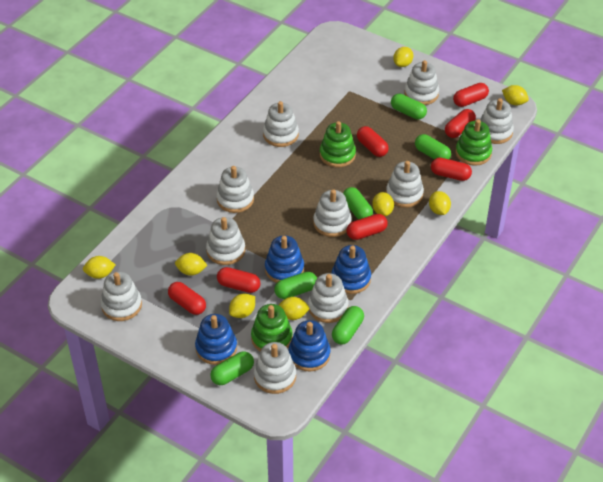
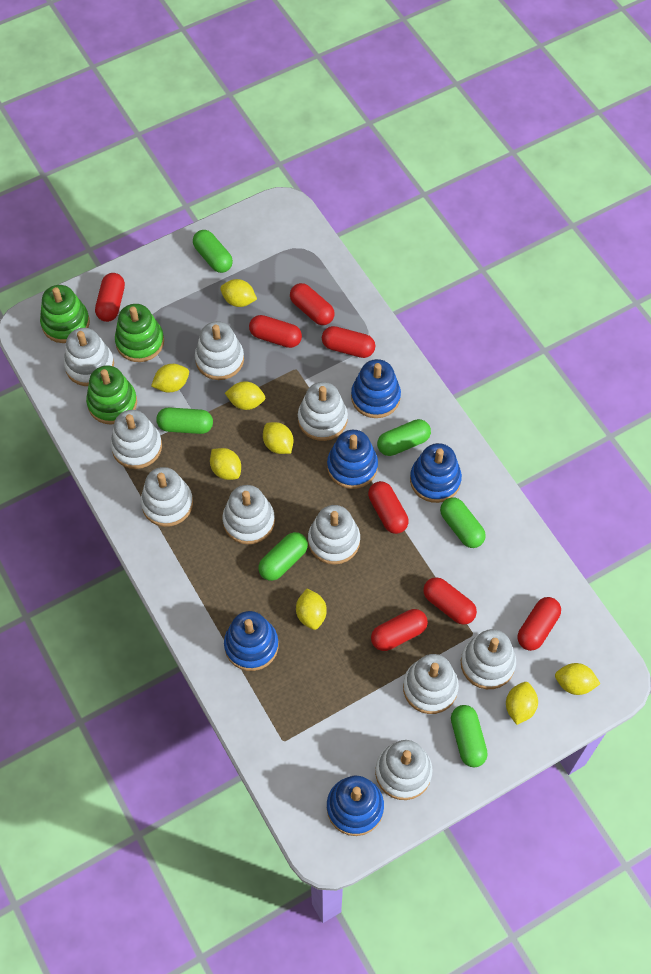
blue stacking toy: [195,314,237,365] [265,236,304,283] [289,320,331,372] [332,245,371,294] = 4 -> [224,611,278,671] [327,430,378,489] [327,776,384,836] [351,359,401,418] [410,443,462,503] = 5
red capsule: [168,282,206,315] [217,267,260,293] [347,214,388,240] [357,126,389,157] [431,158,472,181] [445,109,476,138] [453,83,489,107] = 7 -> [95,273,125,322] [249,315,302,348] [290,283,334,325] [322,326,375,358] [368,481,408,534] [371,609,428,651] [423,577,477,625] [518,597,561,651] = 8

